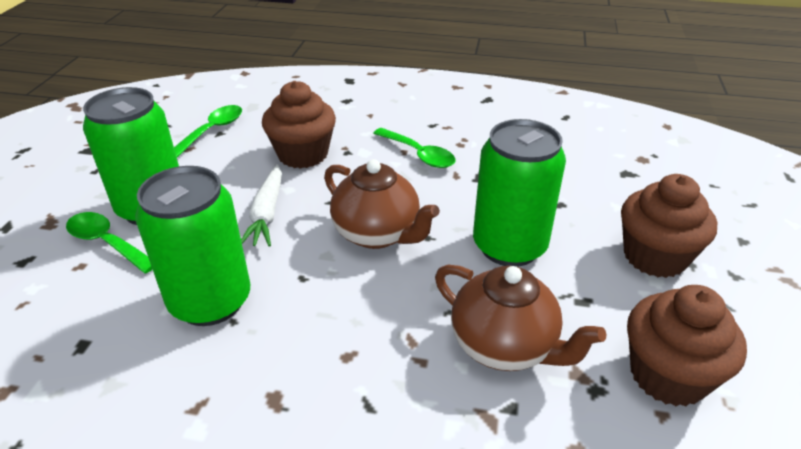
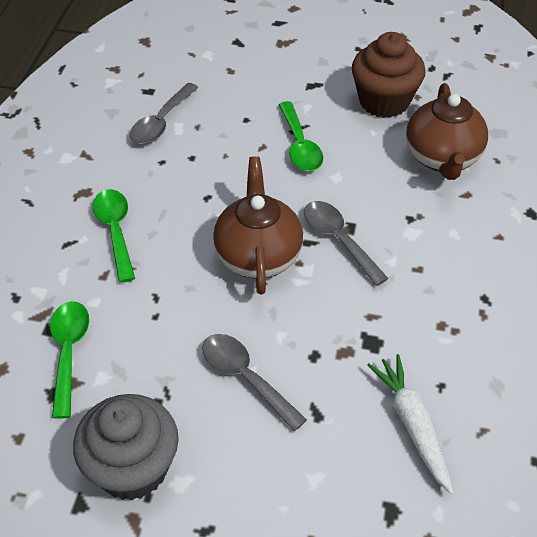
brown cupcake: [262,81,336,169] [621,174,717,278] [627,285,747,406] = 3 -> [352,32,426,118] = 1
green can: [83,87,179,225] [135,166,250,326] [473,119,566,267] = 3 -> none = 0
grey cupcake: none = 0 -> [73,394,179,501] = 1
grey spoon: none = 0 -> [130,83,199,144] [202,334,307,431] [304,201,389,286] = 3

